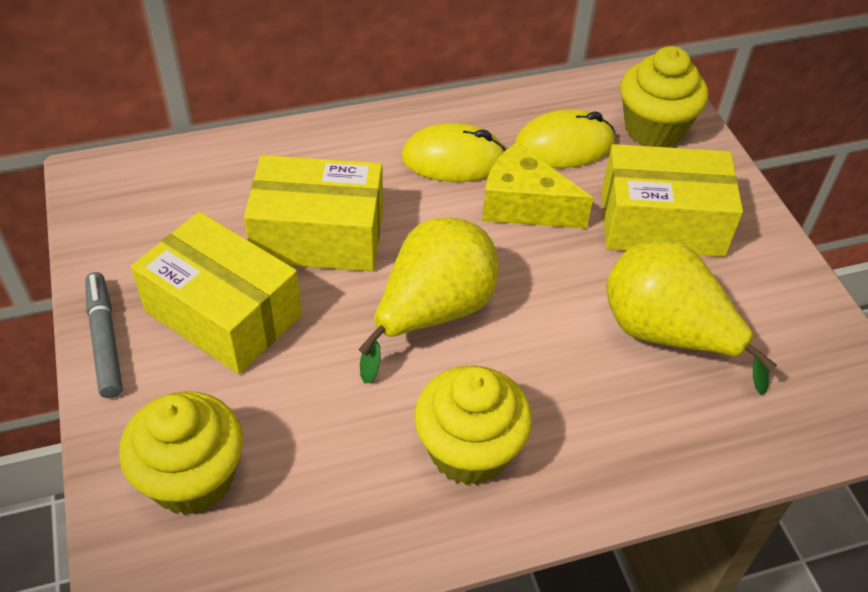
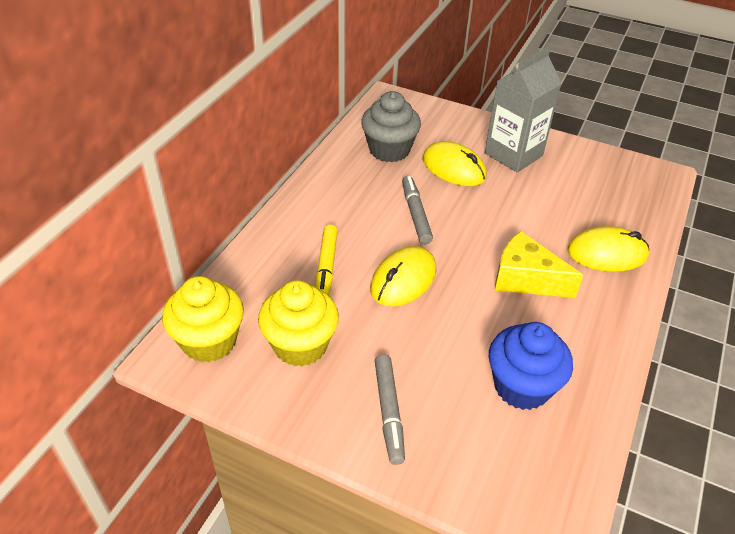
blue cupcake: none = 0 -> [489,322,573,410] = 1
grey carton: none = 0 -> [485,47,562,172] = 1
grey cupcake: none = 0 -> [361,91,421,162] = 1
grey marker: [85,272,123,398] = 1 -> [375,355,405,465] [402,176,433,244] = 2
yellow box: [131,212,302,374] [244,155,383,272] [602,144,743,257] = 3 -> none = 0
yellow cupcake: [119,391,243,515] [414,366,532,485] [620,46,708,147] = 3 -> [162,276,244,363] [258,280,339,367] = 2
yellow marker: none = 0 -> [315,225,338,295] = 1
yellow mouse: [401,123,506,182] [514,109,615,168] = 2 -> [370,246,436,307] [423,141,486,186] [568,226,649,272] = 3
yellow pear: [358,217,498,384] [606,240,777,395] = 2 -> none = 0

